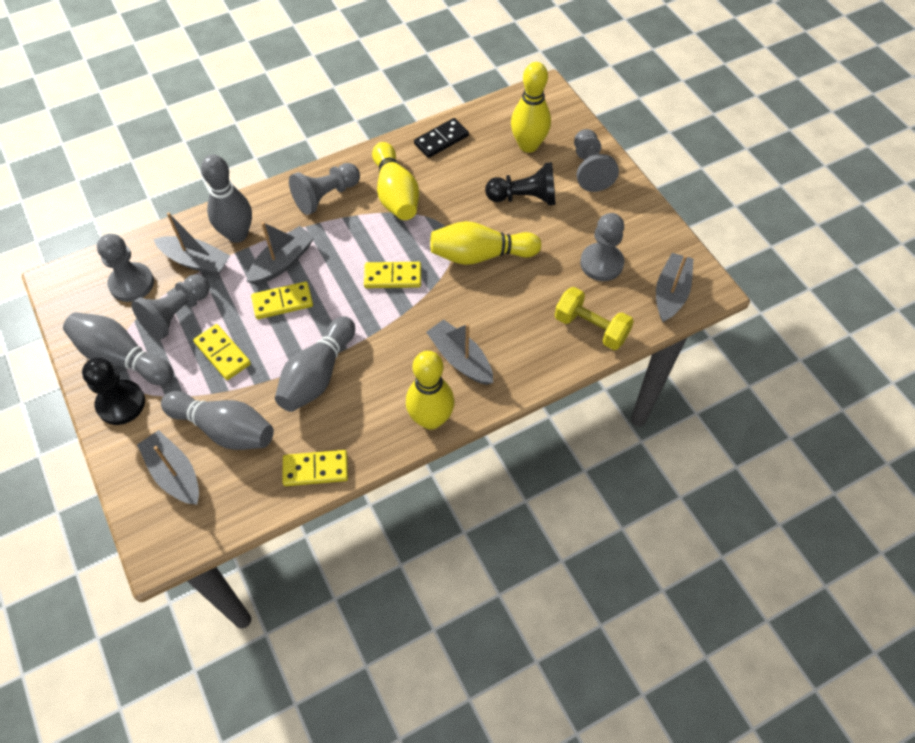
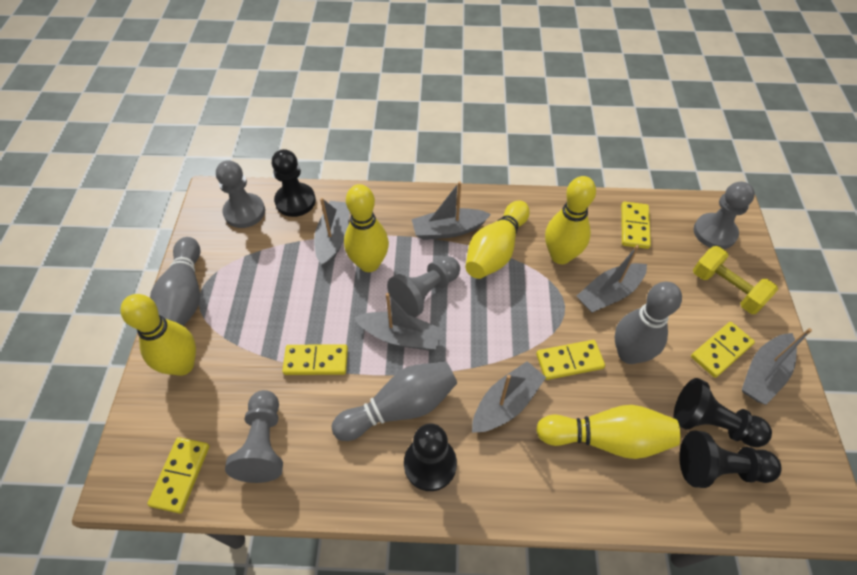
black domino: [414,118,469,158] = 1 -> none = 0
black pawn: [82,358,145,425] [485,162,555,205] = 2 -> [272,149,316,217] [404,424,457,491] [673,378,772,447] [679,430,782,488] = 4
grey boat: [137,430,199,505] [153,212,231,275] [247,222,315,285] [426,319,493,385] [656,253,693,323] = 5 -> [314,198,350,267] [354,293,443,350] [412,181,491,240] [472,361,546,433] [577,245,647,313] [742,328,812,405] = 6
grey bowling pin: [63,312,174,385] [161,391,274,450] [201,155,252,243] [275,316,355,412] = 4 -> [150,237,200,326] [332,362,457,441] [615,282,682,364] = 3
grey pawn: [97,234,154,302] [131,274,210,340] [289,163,360,215] [574,129,619,192] [580,213,624,281] = 5 -> [216,160,265,228] [225,390,283,483] [387,256,460,317] [694,182,755,249] = 4
yellow bowling pin: [372,142,419,220] [406,351,454,430] [430,221,541,265] [511,62,551,153] = 4 -> [120,294,196,376] [344,184,389,272] [465,201,530,279] [536,405,680,459] [545,176,596,264] = 5
yellow domino: [193,324,251,380] [251,281,313,319] [283,450,348,486] [364,262,421,288] = 4 -> [147,437,209,514] [282,344,348,375] [536,340,605,380] [621,202,651,249] [691,322,755,378] = 5

